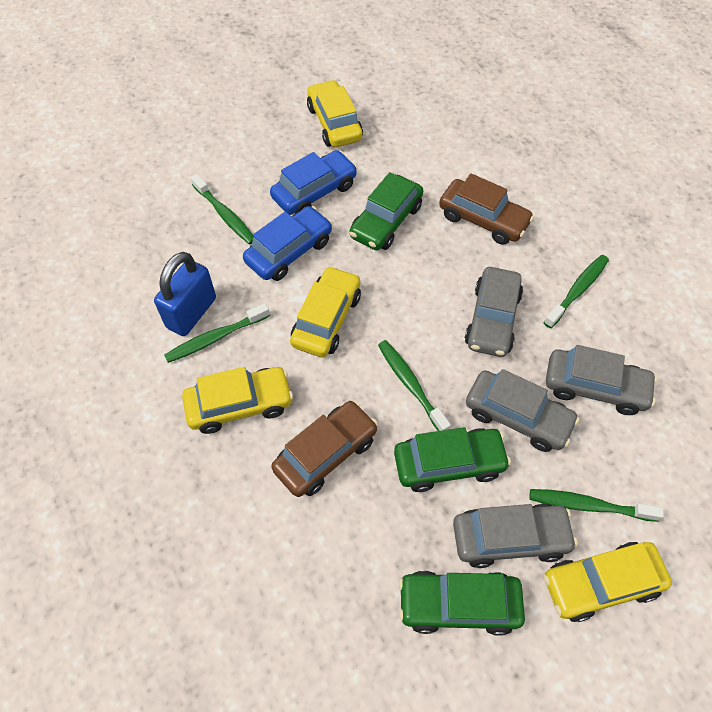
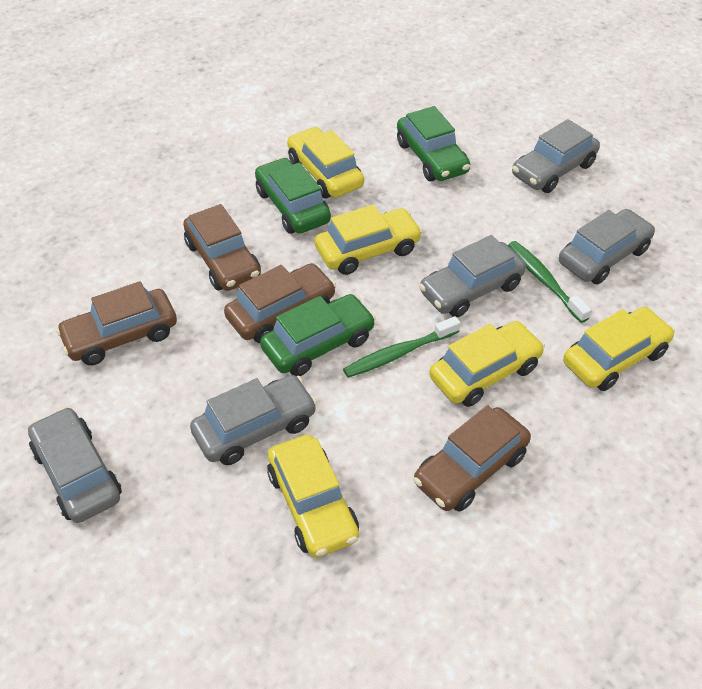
blue car: [243,206,332,281] [270,150,358,215] = 2 -> none = 0
blue padlock: [154,252,216,336] = 1 -> none = 0
brown car: [271,400,378,497] [439,173,534,245] = 2 -> [56,281,177,365] [183,204,261,291] [224,263,336,343] [413,405,531,512] = 4
green toothbrush: [164,303,270,363] [190,174,254,245] [378,340,451,431] [529,489,664,522] [544,255,609,328] = 5 -> [343,316,460,378] [508,241,591,323] = 2
grey car: [453,504,577,568] [465,267,523,357] [466,369,579,452] [546,345,657,415] = 4 -> [28,407,122,523] [190,375,317,465] [419,235,526,317] [512,119,600,193] [559,209,655,284] = 5
yellow car: [182,367,293,434] [290,266,361,357] [307,80,363,147] [544,542,672,622] = 4 -> [267,435,359,558] [287,127,364,198] [315,204,423,275] [429,321,545,407] [563,307,675,391] = 5

